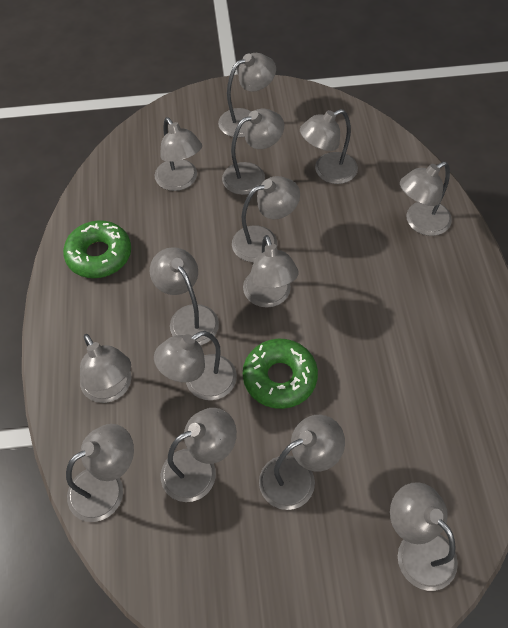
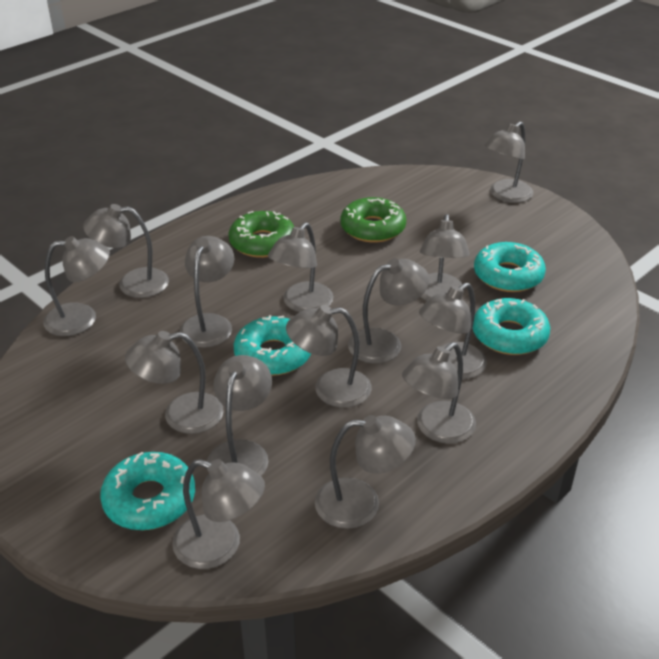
turquoise donut: none = 0 -> [100,452,195,530] [234,315,311,376] [473,298,550,355] [474,242,546,292] = 4

